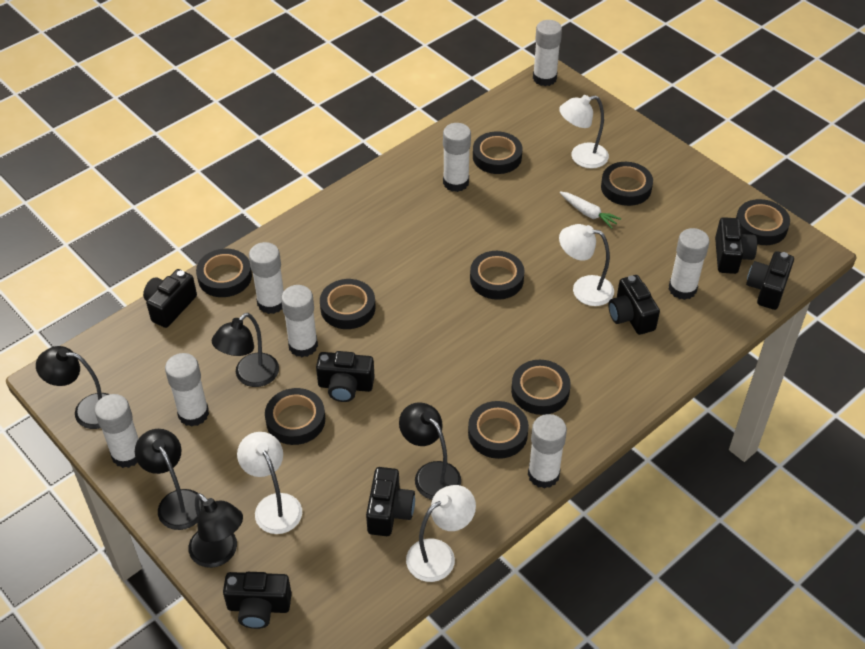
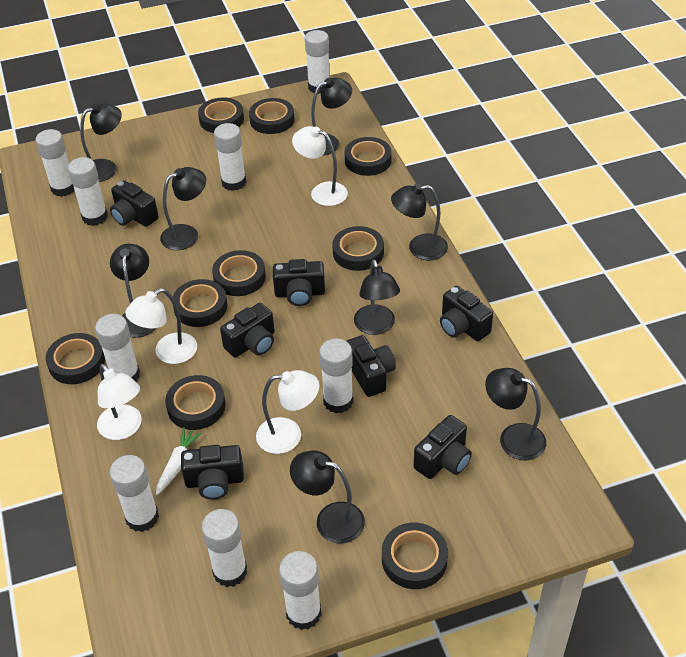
black lamp: [36,346,109,429] [135,429,204,530] [188,493,243,568] [212,313,279,387] [399,403,461,500] = 5 -> [80,103,122,182] [110,244,156,338] [160,167,206,250] [290,450,365,544] [311,78,352,156] [354,259,400,335] [391,184,448,260] [485,368,546,460] = 8
white glue stick: [95,394,139,468] [165,353,209,427] [249,242,284,314] [281,285,318,357] [443,123,471,192] [528,414,567,489] [533,20,562,86] [669,228,710,300] = 8 -> [35,129,74,197] [68,157,108,226] [95,314,140,382] [109,455,159,532] [201,509,247,587] [214,123,246,191] [279,551,321,630] [305,30,330,94] [319,338,353,413] = 9

